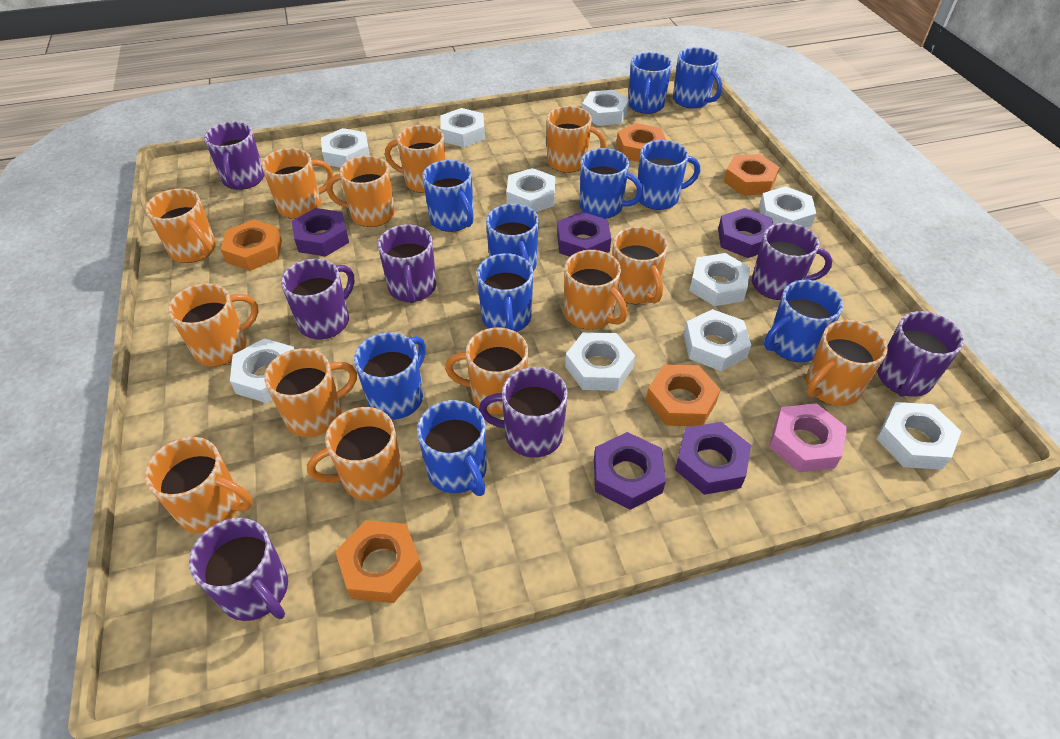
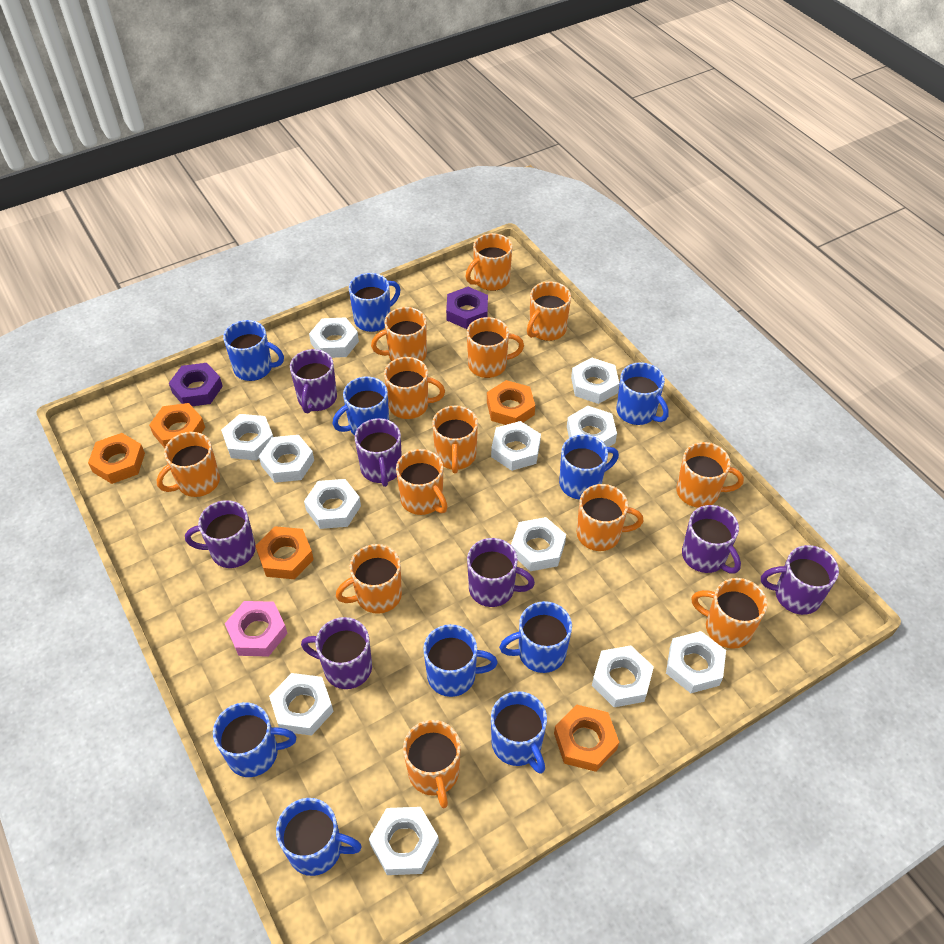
purple nut: [292,208,349,257] [557,212,611,257] [594,432,666,510] [675,422,751,495] [718,208,773,258] = 5 -> [169,363,223,406] [446,287,488,329] = 2
white nut: [230,338,294,403] [321,128,370,168] [440,108,485,147] [507,168,555,212] [565,332,635,391] [582,90,629,126] [684,309,751,371] [689,253,750,306] [759,186,816,228] [877,402,961,470] = 10 -> [221,414,273,461] [259,435,314,483] [269,673,334,736] [304,479,361,529] [309,317,359,358] [369,807,439,875] [491,421,541,471] [511,517,566,571] [567,406,617,447] [571,358,620,404] [592,646,654,707] [666,631,726,693] = 12

